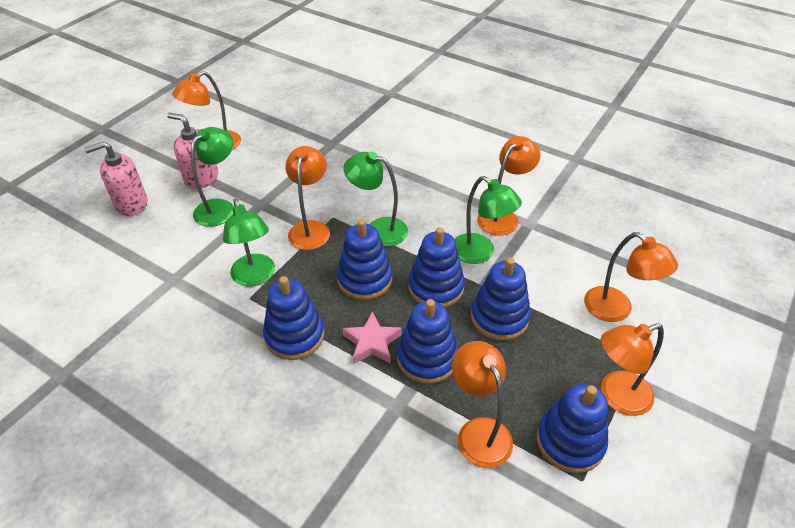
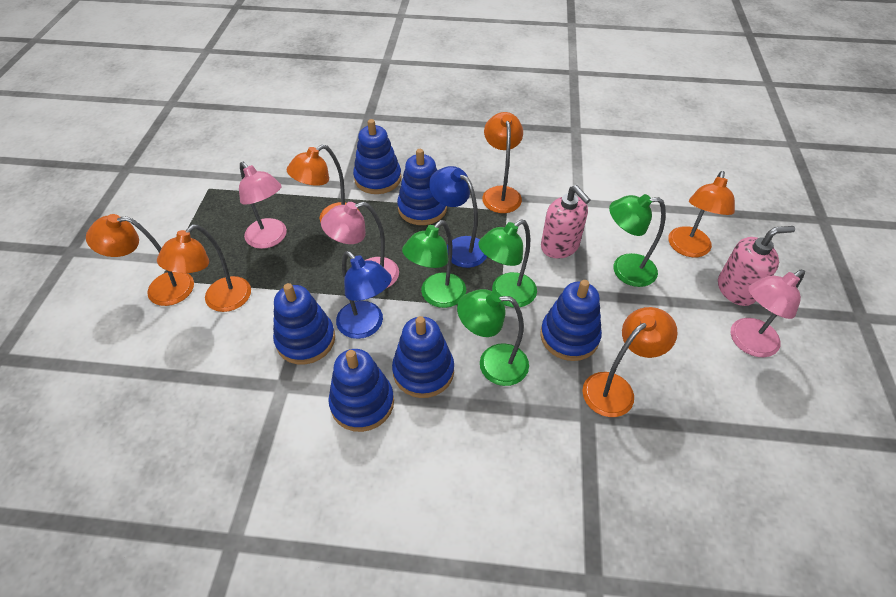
blue lamp: none = 0 -> [336,251,392,339] [429,166,487,268] = 2
pink lamp: none = 0 -> [239,162,287,249] [321,202,399,288] [731,269,805,357] = 3
pink star: [343,312,401,364] = 1 -> none = 0

